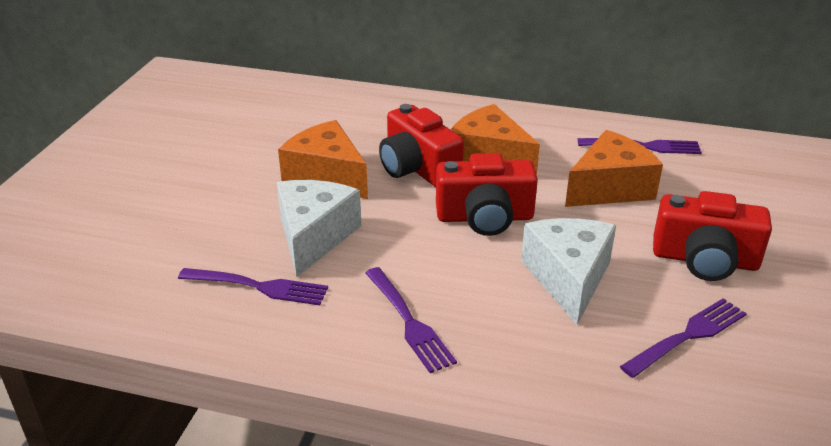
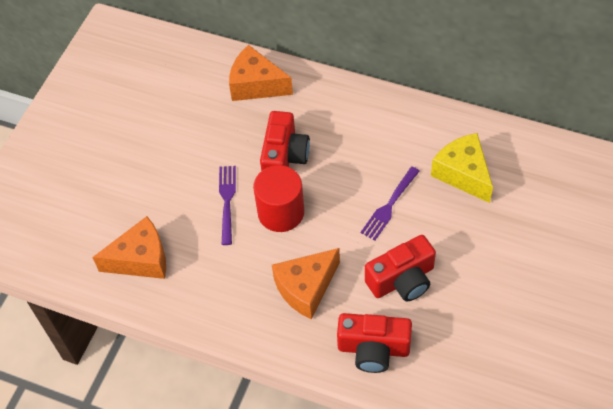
purple fork: [178,268,328,305] [365,267,457,373] [578,138,702,154] [620,298,747,378] = 4 -> [219,166,236,245] [361,167,420,240] = 2
red cylinder: none = 0 -> [253,165,304,232] = 1
white cheese: [277,180,362,277] [521,218,616,325] = 2 -> none = 0
yellow cheese: none = 0 -> [431,133,493,203] = 1

